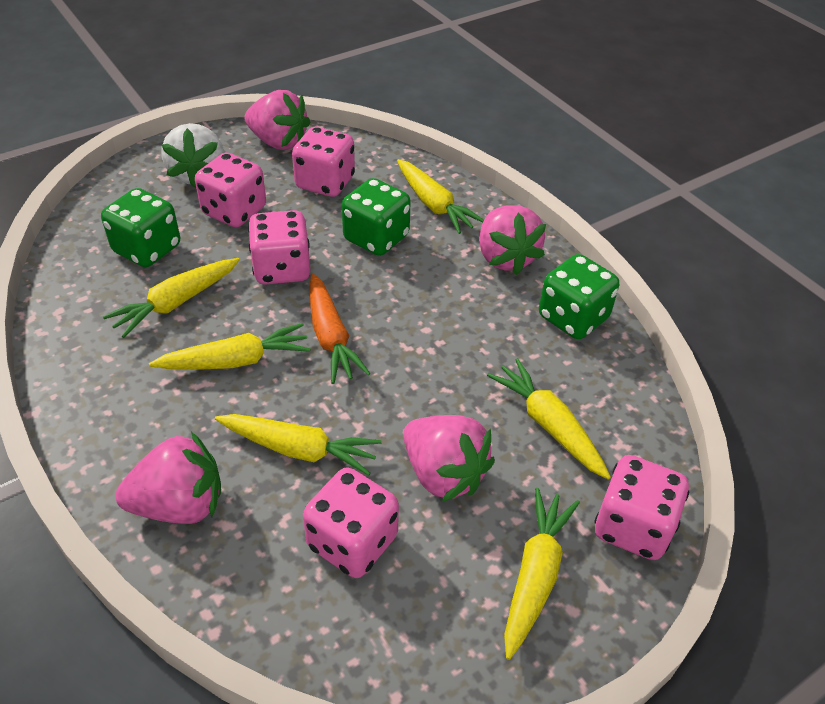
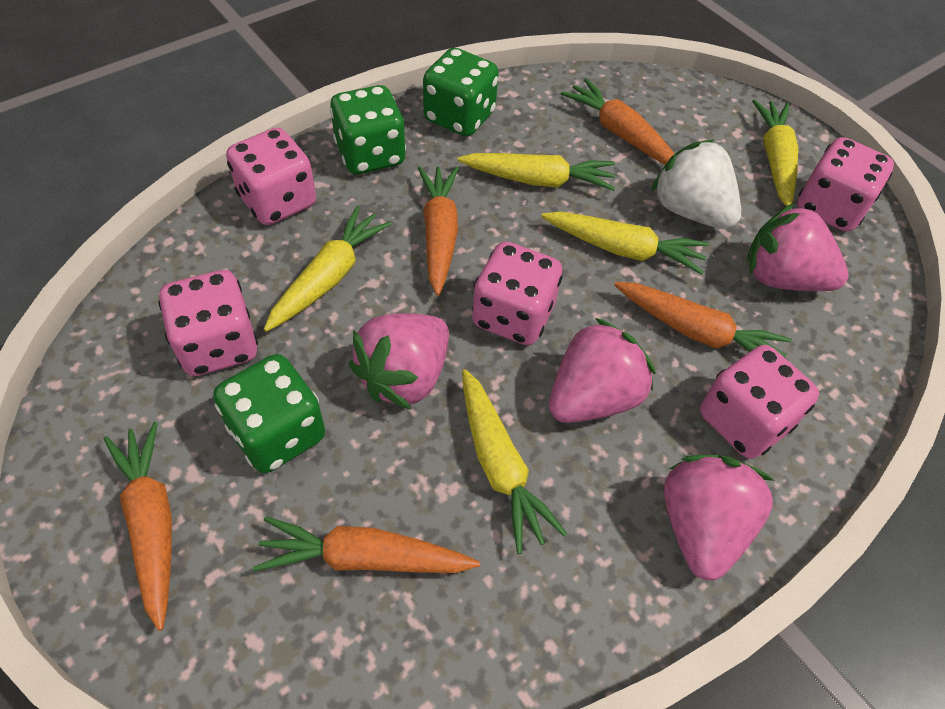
orange carrot: [310,273,371,384] = 1 -> [103,422,172,631] [253,516,480,573] [418,167,459,296] [561,79,675,165] [614,282,792,358] = 5
yellow carrot: [103,258,240,338] [149,323,310,370] [215,414,381,476] [397,159,484,234] [487,358,611,480] [504,488,580,660] = 6 -> [264,206,392,332] [457,153,615,191] [462,369,567,554] [541,211,709,275] [752,100,798,206] = 5

